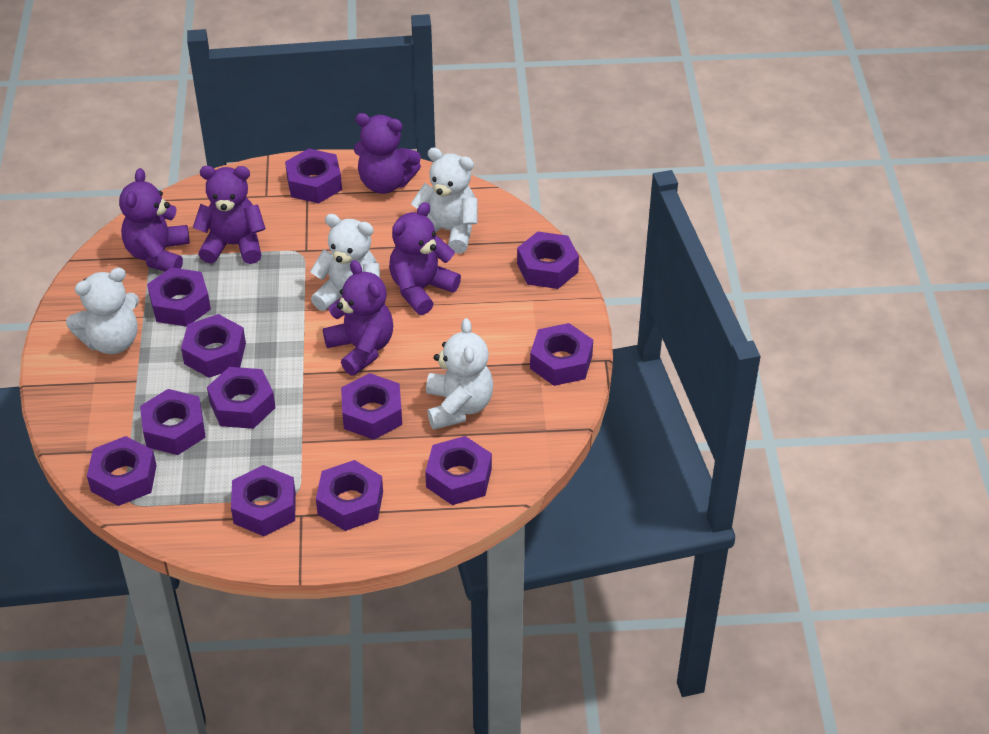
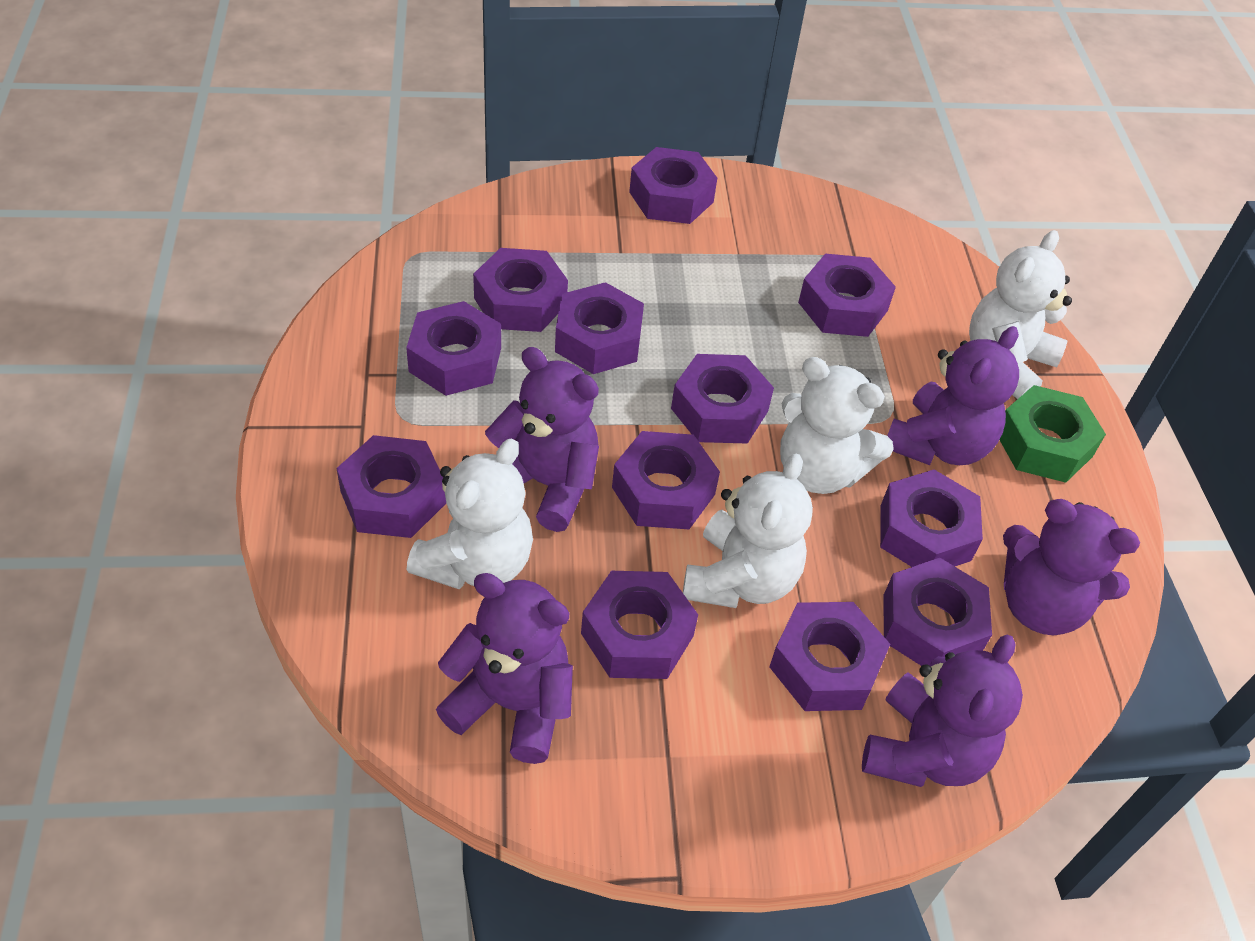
green nut: none = 0 -> [1000,385,1106,483] = 1

